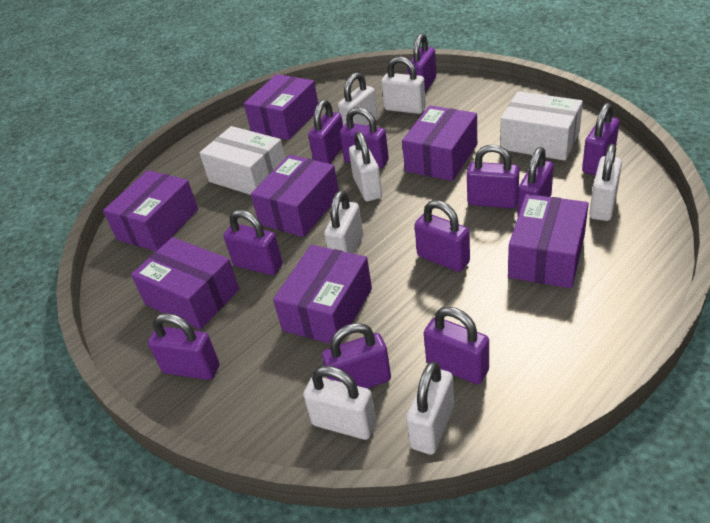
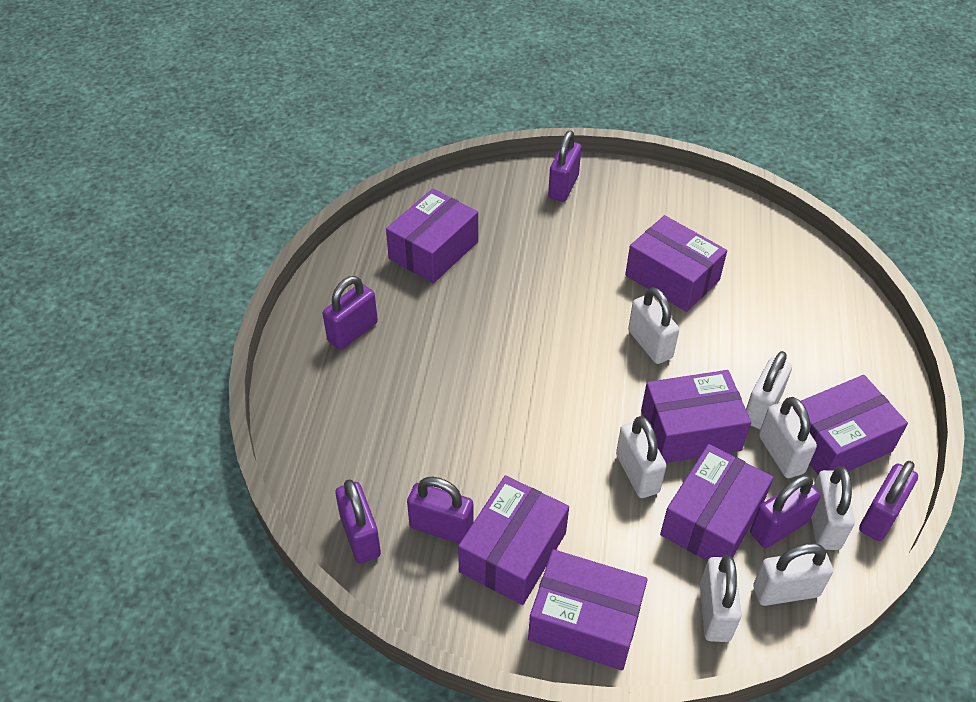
purple padlock: [148,313,220,380] [224,210,283,275] [308,99,343,164] [322,323,391,389] [340,107,389,168] [407,33,436,92] [414,200,470,272] [424,306,489,384] [467,144,519,208] [517,147,554,217] [582,103,620,176] = 11 -> [323,276,378,350] [335,479,381,563] [407,477,474,544] [548,131,581,202] [750,475,821,548] [859,461,918,541] = 6
white box: [199,126,285,195] [500,91,583,161] = 2 -> none = 0

